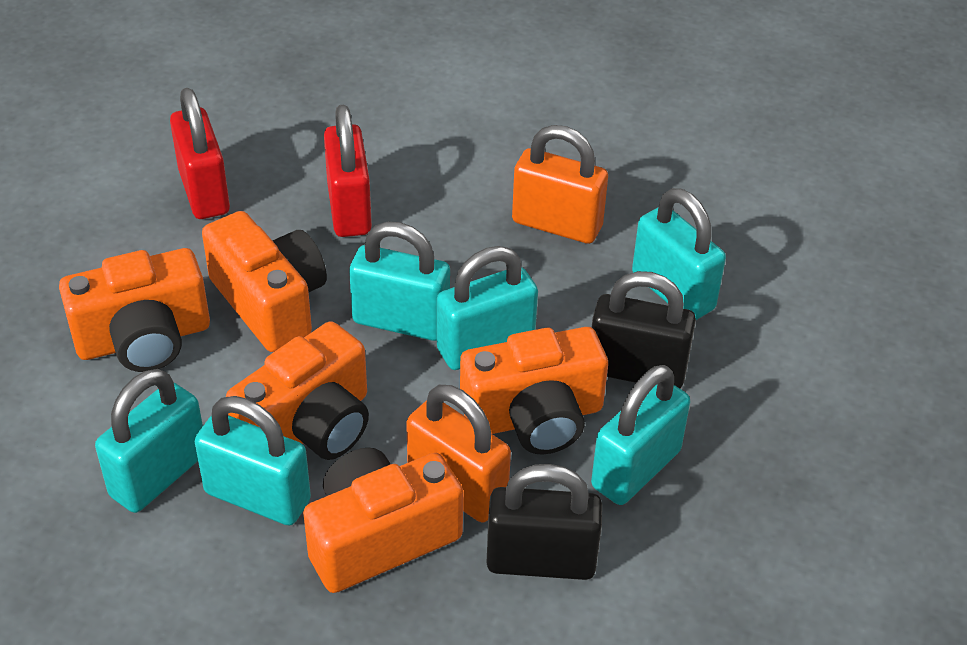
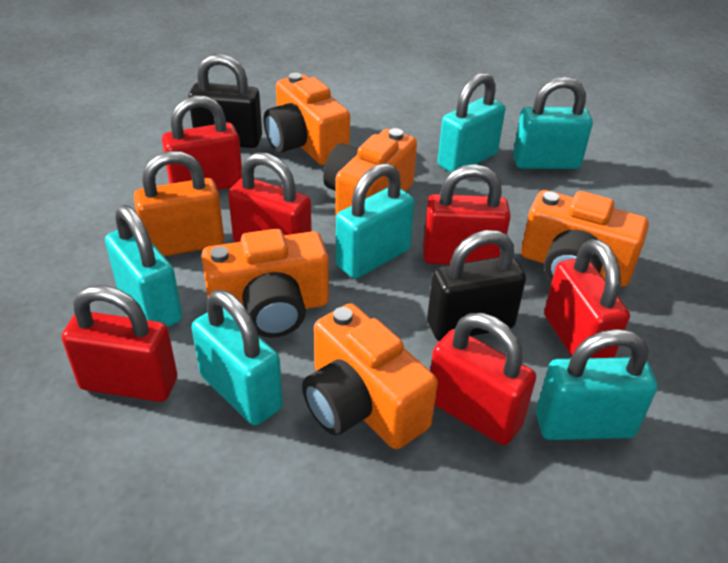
orange padlock: [406,385,511,523] [512,125,608,244] = 2 -> [134,151,224,256] = 1
red padlock: [170,88,230,219] [324,105,372,237] = 2 -> [62,285,177,402] [162,96,242,190] [228,152,312,242] [423,164,511,265] [430,313,536,445] [544,239,630,358] = 6

